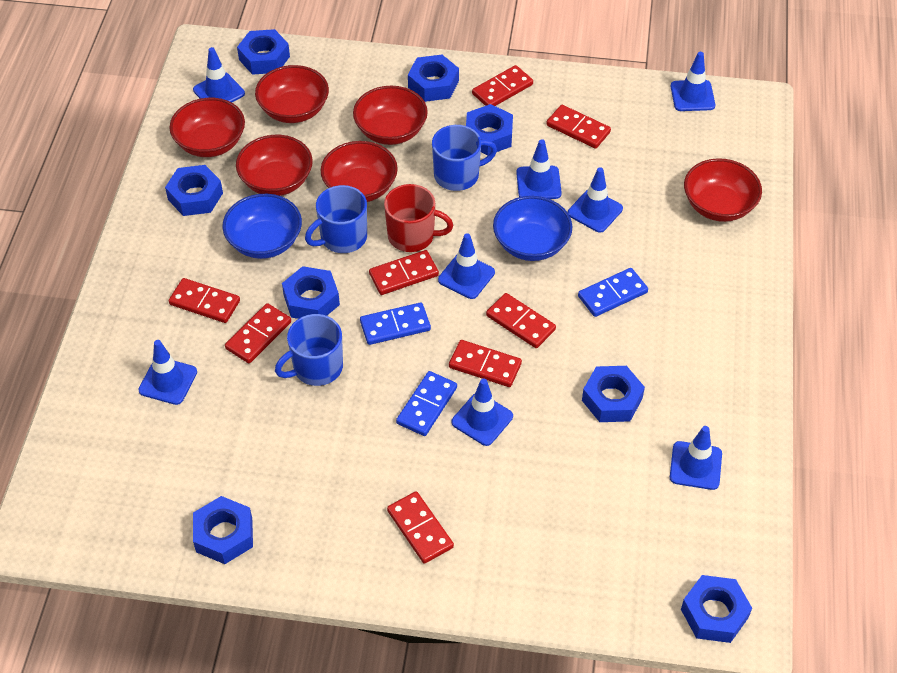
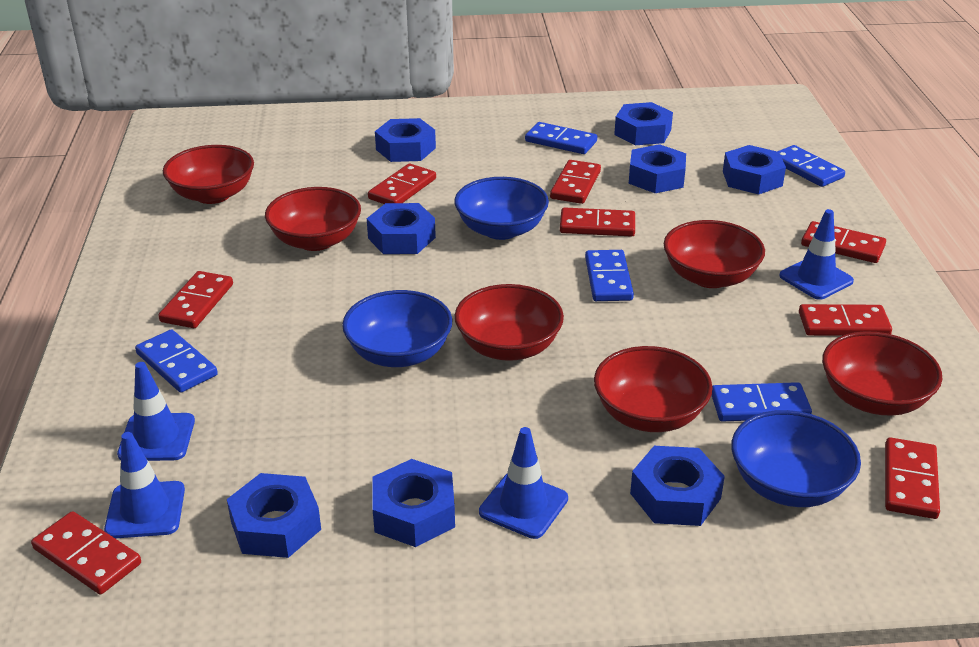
blue bowl: [222,194,302,259] [493,196,572,261] = 2 -> [342,290,452,367] [454,177,549,240] [731,410,861,507] = 3
blue domino: [360,303,431,345] [396,371,457,436] [578,268,648,317] = 3 -> [135,329,218,393] [525,122,597,154] [585,250,634,301] [712,382,812,422] [777,145,845,187] = 5
blue mug: [275,314,343,386] [305,185,367,253] [432,125,497,191] = 3 -> none = 0
blue traffic cone: [138,340,197,405] [193,47,245,102] [438,233,495,299] [452,379,513,446] [516,139,562,199] [568,167,623,233] [670,426,722,490] [671,52,715,111] = 8 -> [104,432,185,538] [117,362,195,461] [479,427,568,539] [779,209,854,300] = 4
red mug: [384,184,453,252] = 1 -> none = 0

